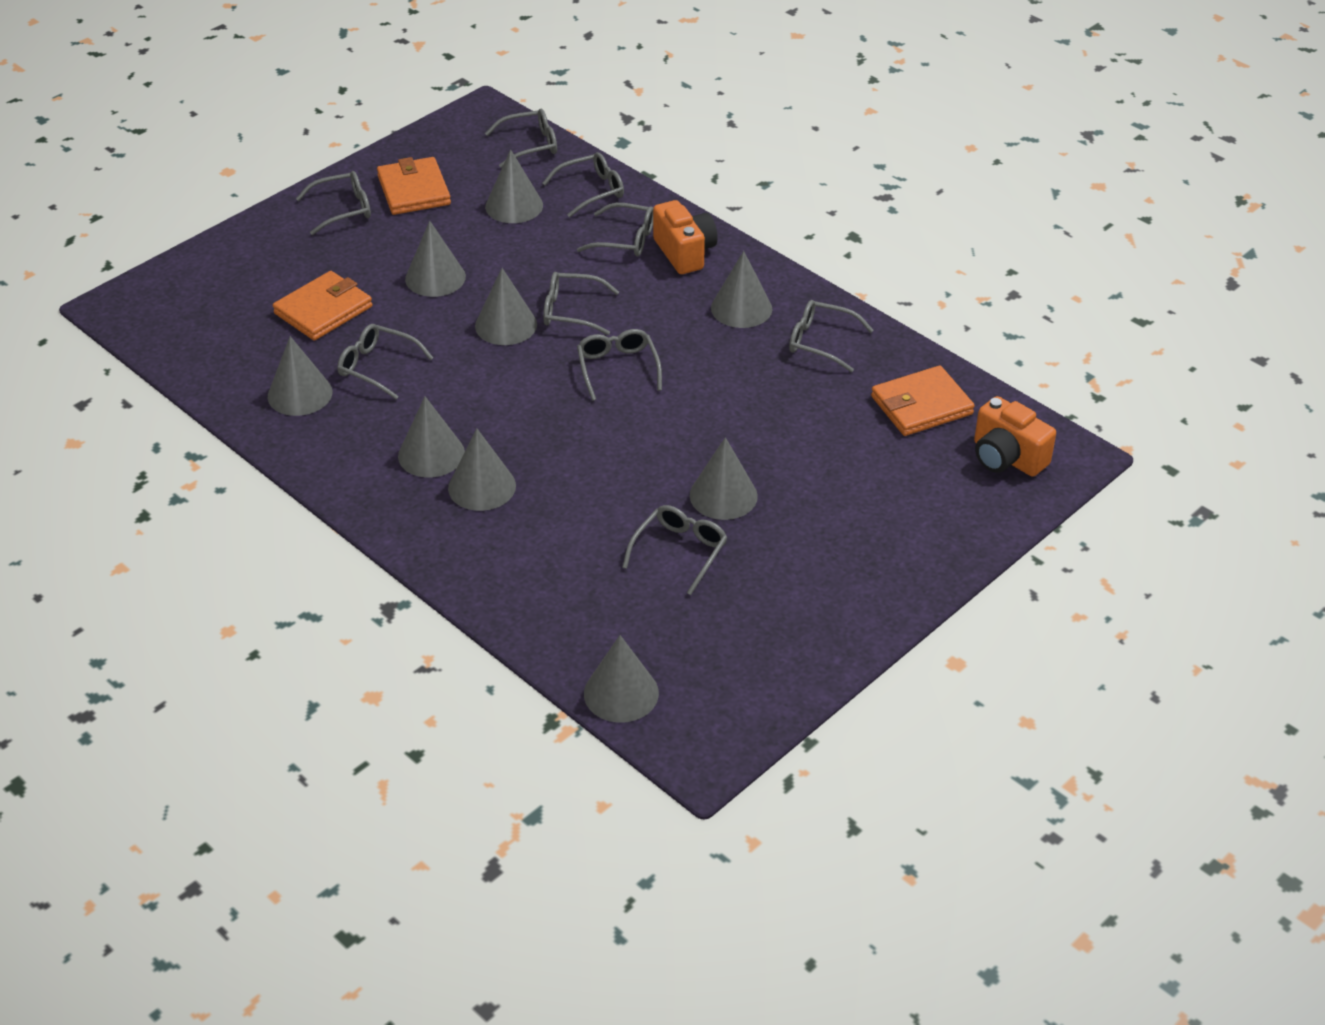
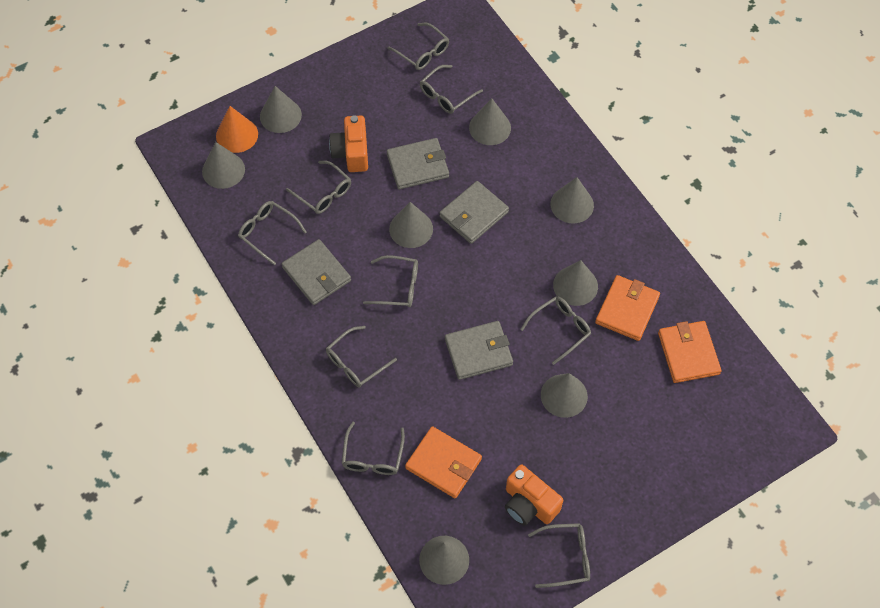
grey cone: [267,336,333,416] [398,396,465,477] [405,221,466,297] [448,429,516,511] [475,268,537,345] [485,149,543,223] [584,635,659,723] [689,437,758,520] [711,251,772,328] = 9 -> [202,142,245,189] [260,86,302,133] [389,202,433,248] [419,536,469,585] [469,98,511,145] [541,373,588,418] [550,177,594,223] [553,260,598,306] = 8
grey wallet: none = 0 -> [282,239,351,305] [387,138,449,189] [439,181,509,244] [445,321,513,380] = 4
orange cone: none = 0 -> [216,106,258,153] = 1

